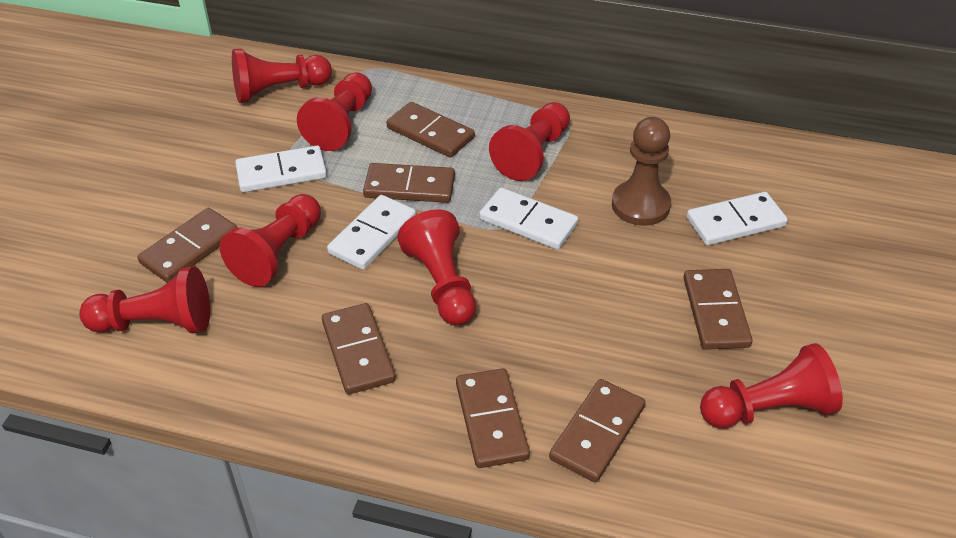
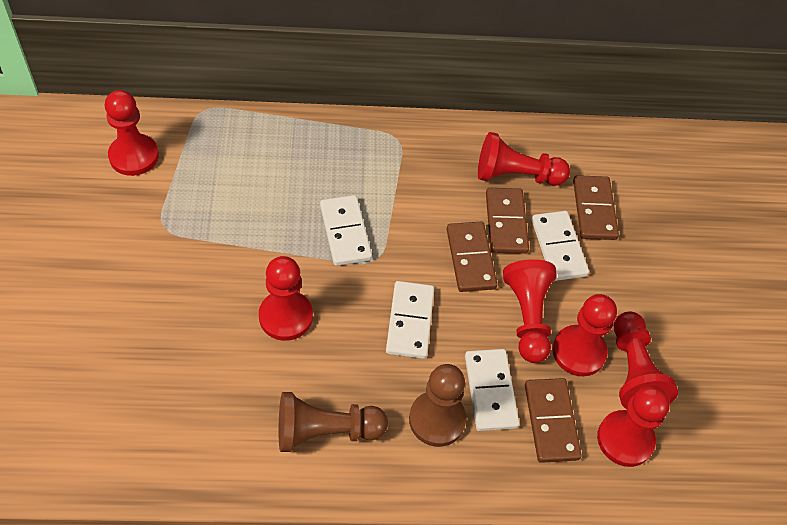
brown domino: [138,208,238,283] [322,303,396,394] [363,163,455,203] [386,102,475,158] [456,368,530,468] [549,379,645,482] [683,269,753,350] = 7 -> [447,222,497,292] [486,188,529,254] [525,378,582,463] [573,175,619,240] = 4
brown pawn: [612,117,671,226] = 1 -> [279,392,388,452] [409,364,466,447] = 2

